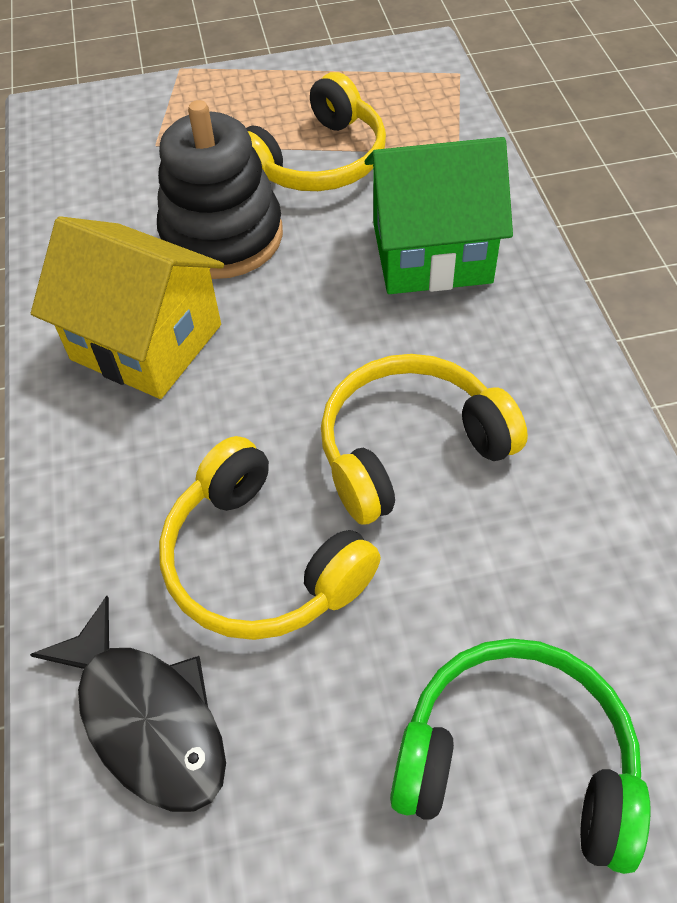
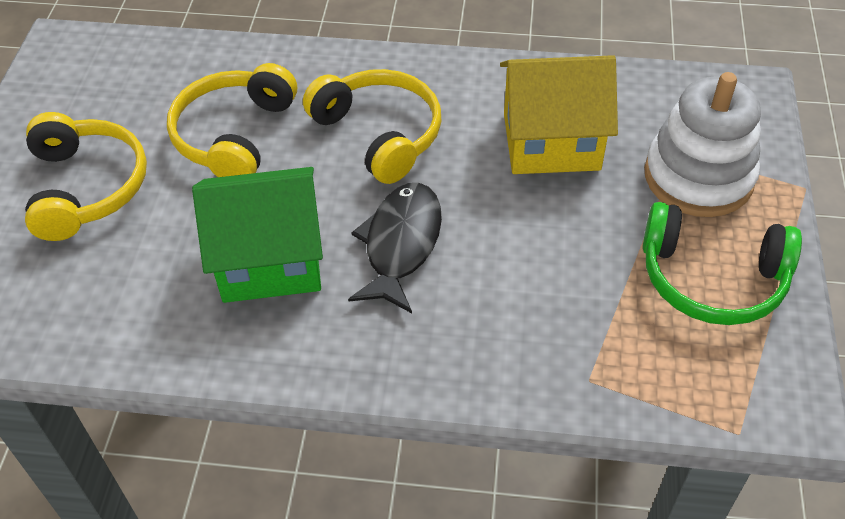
black stacking toy: [157,100,283,279] = 1 -> none = 0
white stacking toy: none = 0 -> [644,72,761,217] = 1

